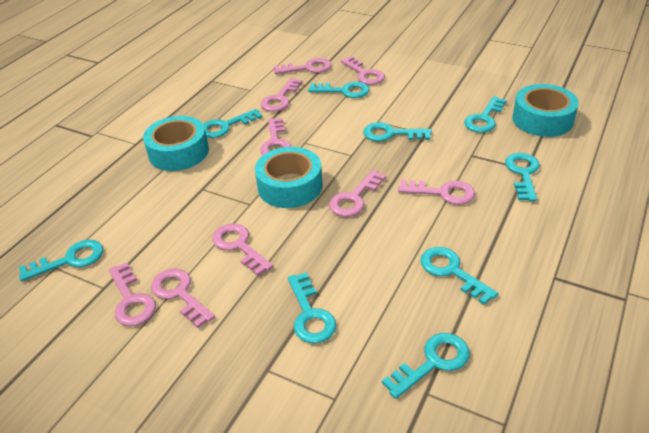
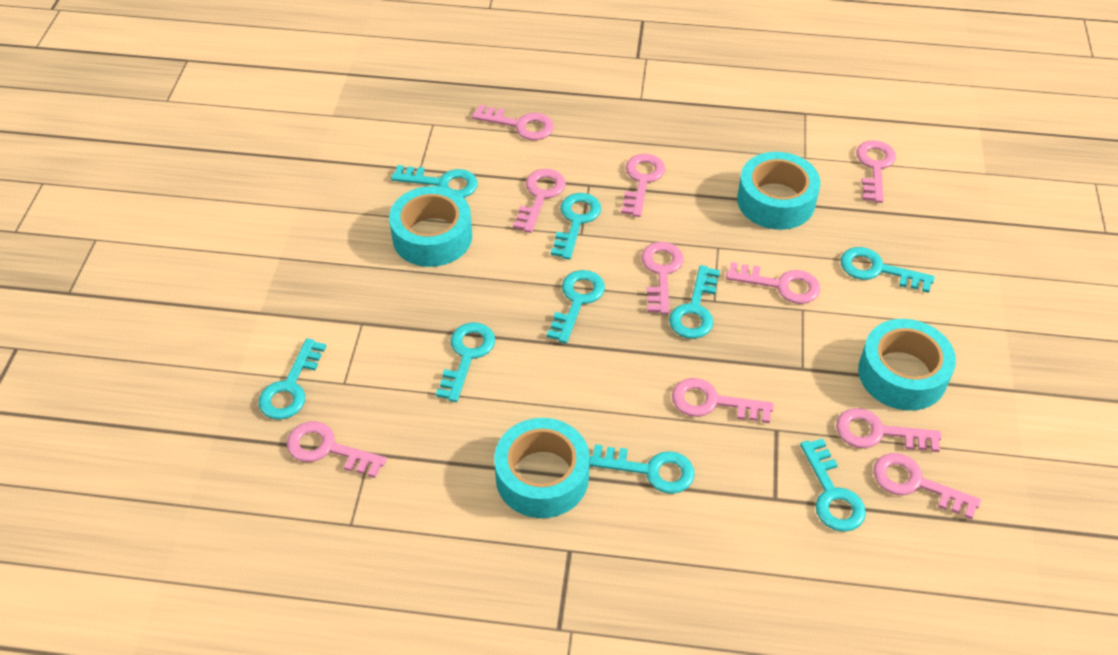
pink key: [109,262,156,326] [151,269,215,328] [212,224,273,276] [260,118,291,155] [261,78,302,112] [274,58,332,74] [329,170,386,217] [341,56,385,85] [398,180,475,205] = 9 -> [287,421,387,478] [472,105,554,140] [513,169,566,233] [621,154,665,217] [641,242,684,314] [672,378,774,423] [726,262,820,304] [836,408,941,452] [856,140,896,203] [873,453,981,519] = 10
turquoise tape: [143,116,209,171] [255,147,322,208] [513,84,579,137] = 3 -> [389,186,472,267] [494,418,590,518] [737,152,821,230] [858,319,956,410] = 4

